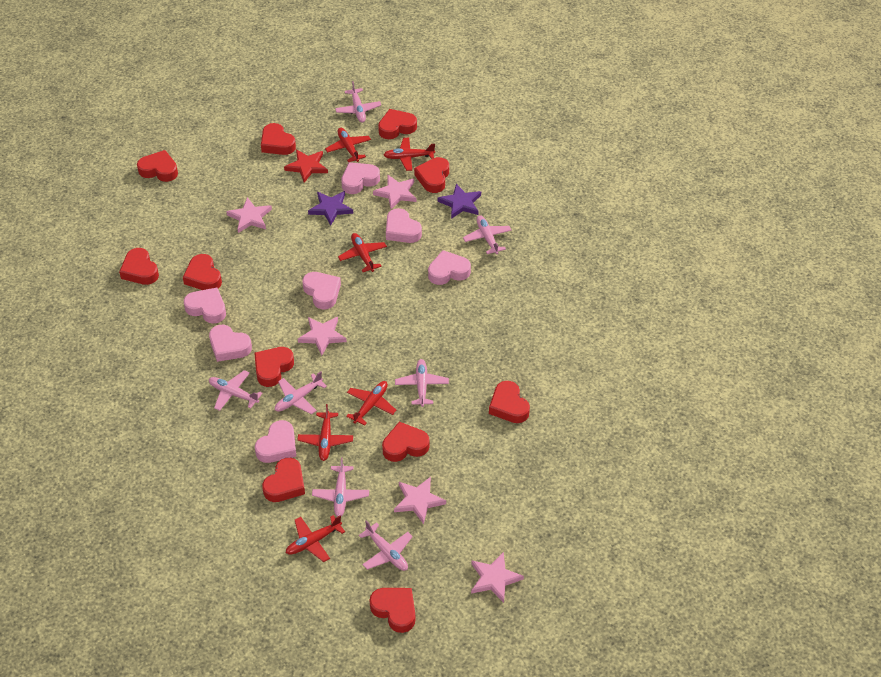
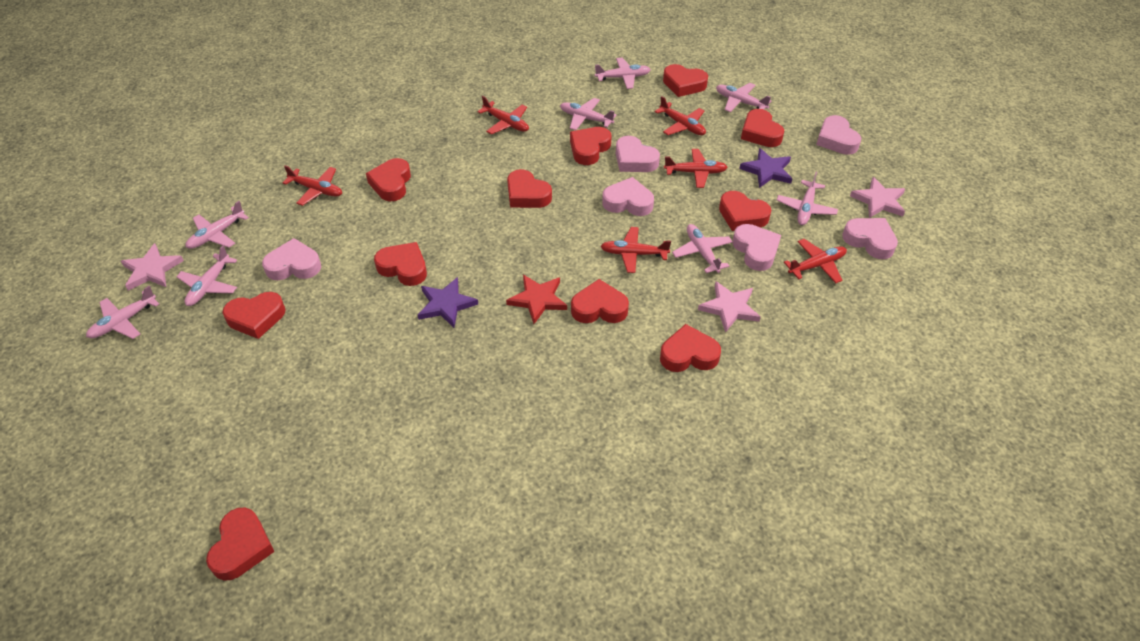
pink heart: [184,288,226,323] [209,325,252,362] [255,420,296,463] [302,272,341,309] [341,162,380,194] [386,208,422,243] [428,250,471,285] = 7 -> [262,238,321,280] [602,177,654,216] [616,136,660,172] [732,224,781,271] [816,115,861,155] [842,218,898,259] = 6
pink plane: [209,370,262,411] [275,371,327,414] [312,457,369,517] [335,81,381,123] [359,520,413,571] [395,359,449,407] [463,215,512,254] = 7 -> [86,286,159,339] [176,245,237,306] [185,201,249,249] [560,98,616,130] [595,57,651,89] [672,224,732,273] [716,83,772,112] [777,172,838,225] = 8
pink star: [226,197,272,233] [298,317,347,356] [373,175,416,209] [394,477,446,524] [471,552,524,603] = 5 -> [121,243,184,290] [698,281,761,333] [850,177,905,218] = 3

